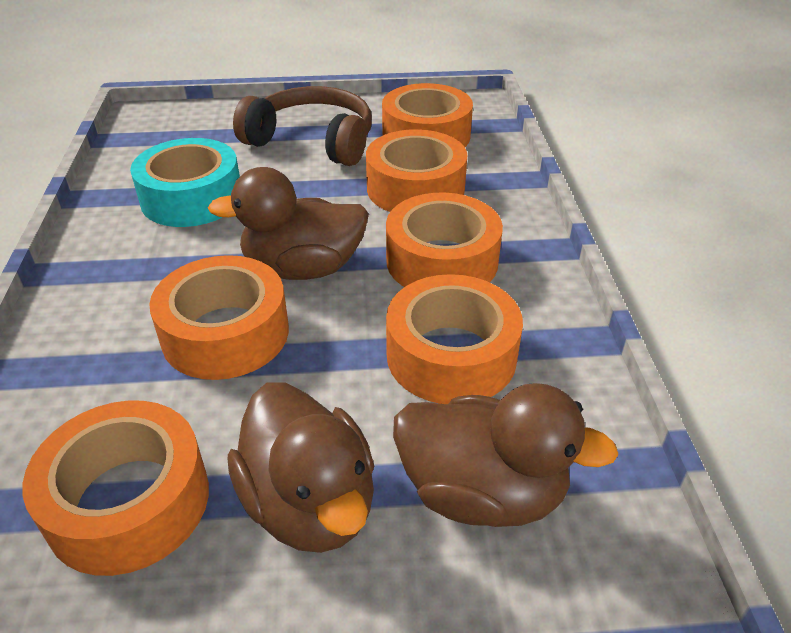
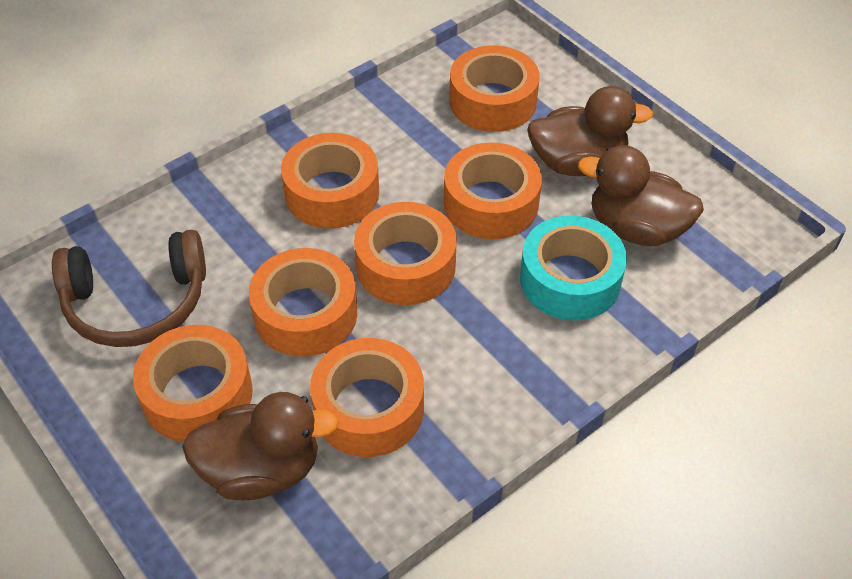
orange tape: [22,401,209,576] [149,255,289,380] [366,129,467,212] [382,83,473,147] [386,193,503,287] [386,274,523,404] = 6 -> [133,325,253,442] [249,248,357,357] [281,133,379,229] [310,338,424,457] [354,202,457,305] [444,142,542,239] [449,45,540,132] = 7

